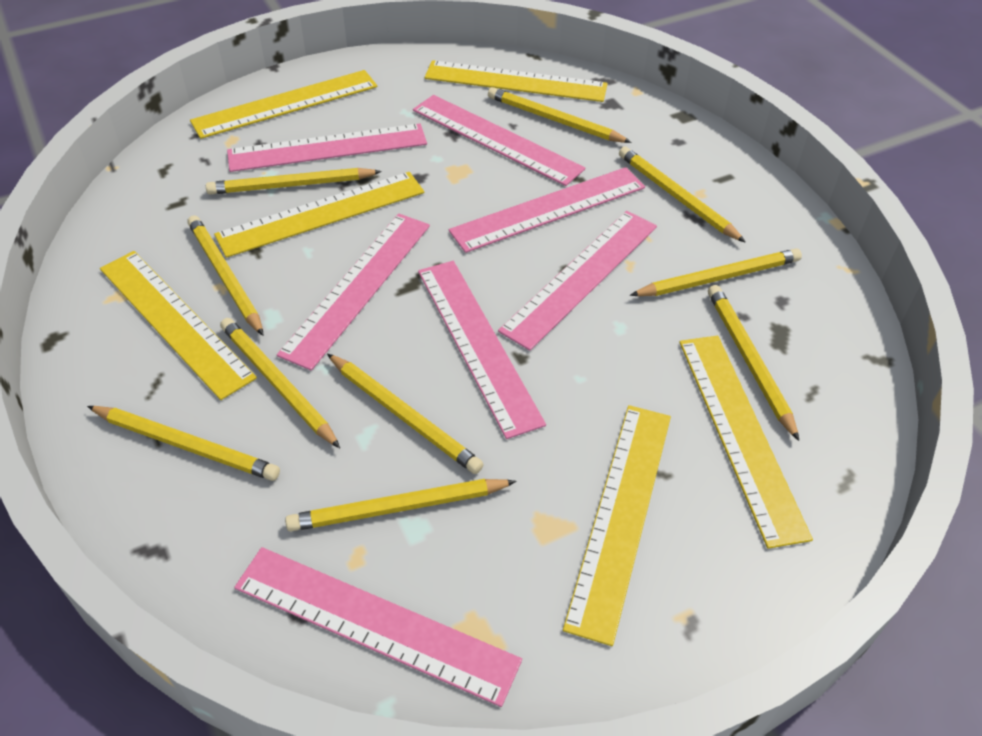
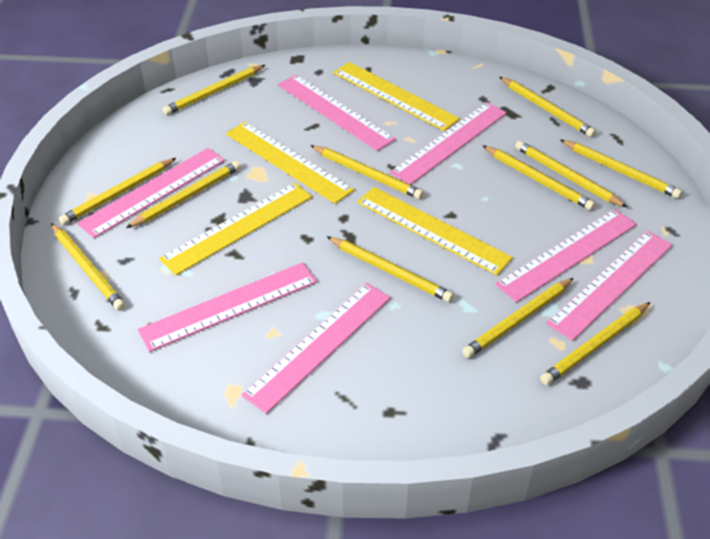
yellow pencil: [87,406,280,481] [188,215,264,336] [206,168,382,195] [220,318,340,448] [285,479,517,531] [327,353,484,474] [488,87,632,143] [619,147,746,243] [630,248,802,296] [708,285,799,441] = 10 -> [51,223,125,311] [59,158,176,225] [126,161,241,228] [162,65,265,115] [310,145,424,199] [326,236,454,302] [462,278,574,358] [482,145,595,210] [500,77,596,137] [515,141,628,208] [540,302,650,385] [560,140,682,199] = 12
yellow ruler: [100,251,257,400] [190,70,378,139] [214,172,424,258] [425,60,608,102] [563,405,671,646] [679,336,813,549] = 6 -> [159,183,312,275] [226,122,354,204] [333,62,460,131] [357,187,513,275] = 4

